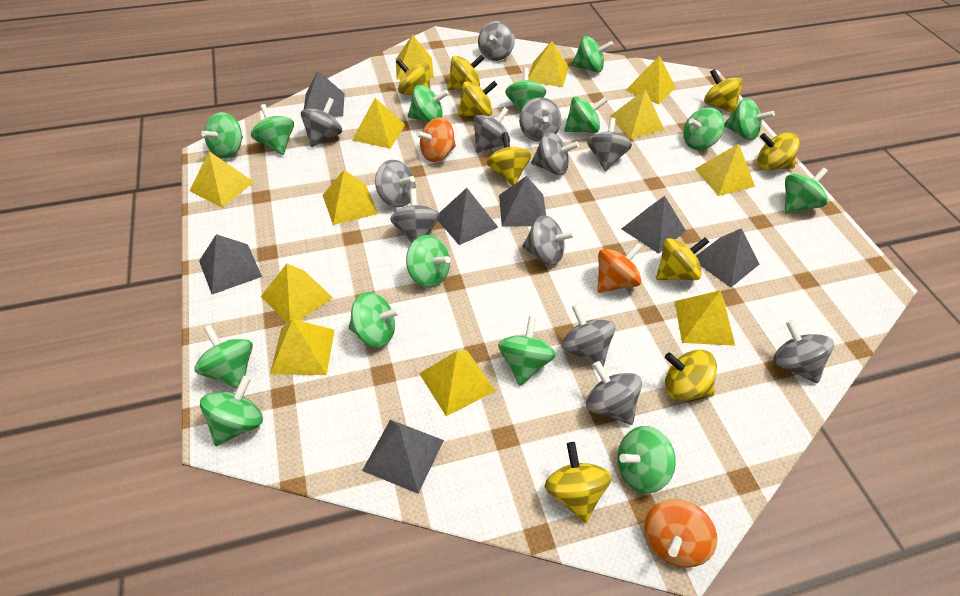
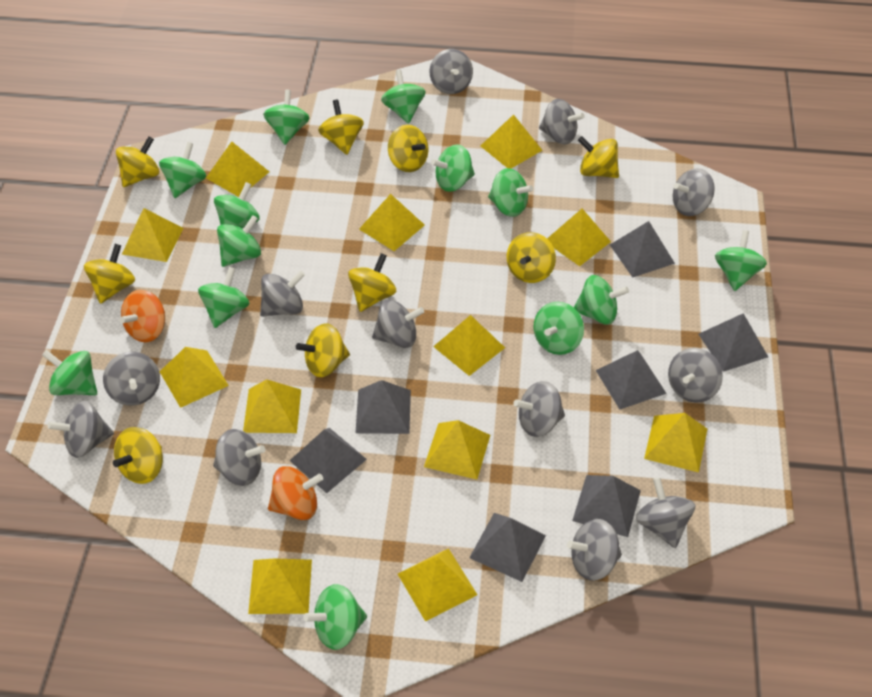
green spinning top: [194,325,253,389] [200,376,263,446] [201,112,243,158] [251,104,294,155] [349,292,400,347] [406,235,451,288] [408,85,449,122] [498,316,556,386] [505,68,546,112] [564,97,607,133] [571,36,613,73] [617,426,676,494] [683,108,724,150] [724,98,775,141] [785,167,828,214] = 15 -> [42,350,97,395] [159,142,206,198] [198,267,249,328] [214,182,260,228] [217,215,261,267] [263,89,310,145] [303,584,367,650] [381,70,425,124] [431,144,475,192] [488,168,533,217] [534,302,584,355] [574,275,629,325] [715,230,767,291] = 13
orange spinning top: [416,117,456,162] [597,242,643,293] [644,499,717,568] = 3 -> [120,290,165,342] [268,466,323,520] = 2

